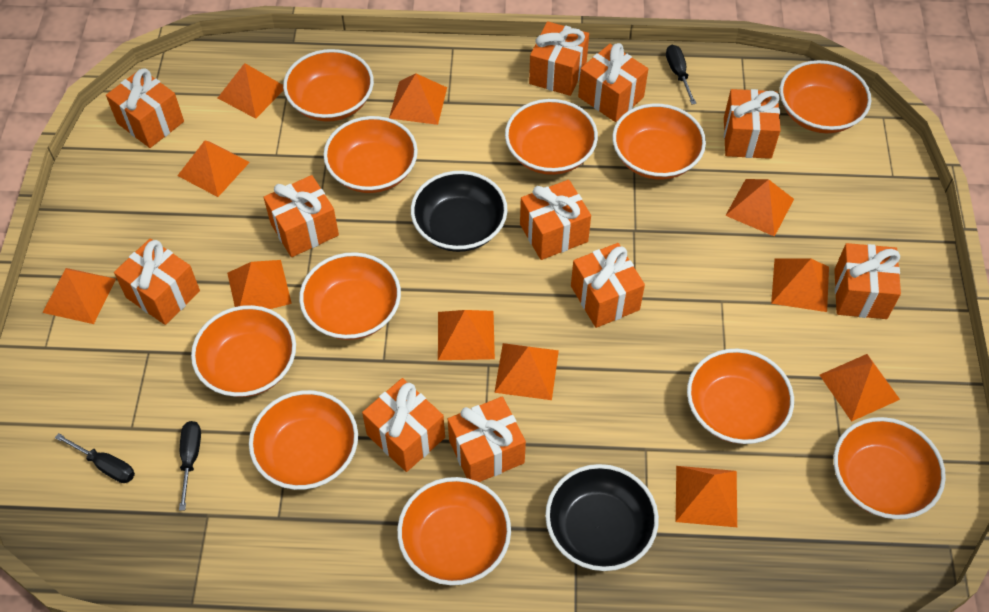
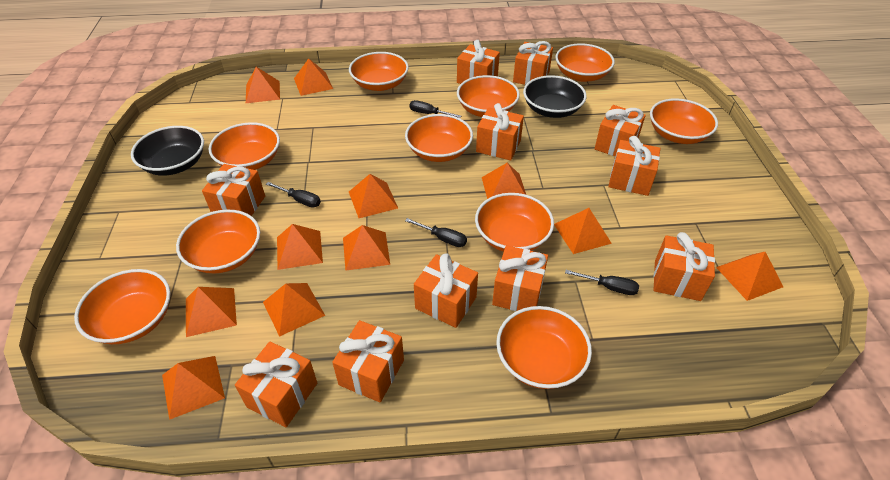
black screwdriver: [55,433,135,483] [179,421,201,511] [666,45,696,105] = 3 -> [266,182,321,207] [405,218,467,247] [409,100,461,118] [565,270,639,295] = 4
orange bowl: [191,305,296,397] [249,390,358,490] [283,49,374,122] [299,252,401,340] [323,116,418,193] [397,477,511,585] [505,99,598,175] [612,103,706,180] [687,349,794,444] [780,60,871,133] [834,417,946,519] = 11 -> [74,269,170,344] [176,209,260,273] [209,122,280,170] [349,52,409,91] [405,114,473,162] [457,75,520,117] [475,193,554,252] [496,306,592,389] [555,43,615,82] [650,98,718,144] = 10

